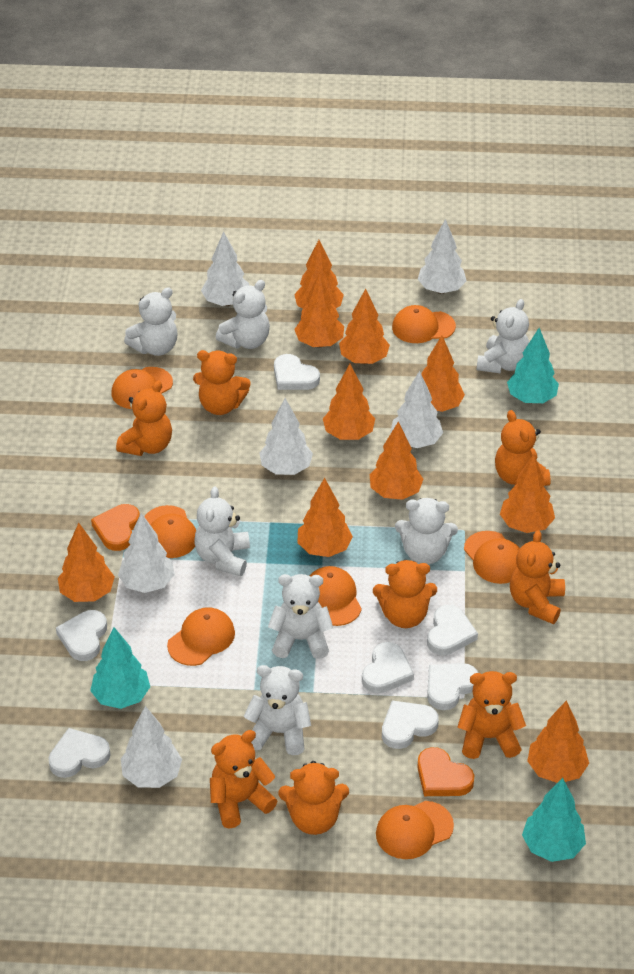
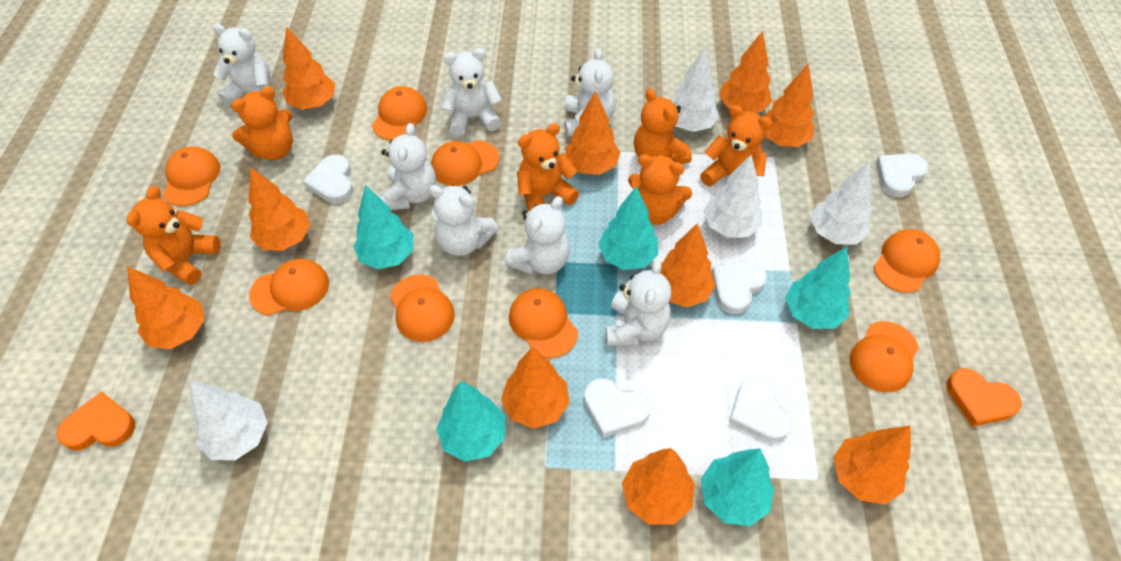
orange cap: [111,367,173,409] [145,505,196,558] [167,607,235,666] [310,566,362,626] [376,801,454,859] [392,305,456,343] [464,531,520,584] = 7 -> [163,147,220,206] [249,259,329,315] [372,86,427,140] [390,274,455,342] [431,140,499,186] [509,288,578,358] [850,321,919,393] [874,229,940,293] = 8
orange teddy bear: [116,380,172,456] [193,350,251,415] [210,730,277,828] [279,761,349,835] [373,560,437,628] [458,671,526,759] [495,410,550,486] [510,530,565,624] = 8 -> [127,186,221,285] [231,86,293,160] [517,123,579,211] [628,154,692,225] [634,88,692,164] [700,105,772,187] = 6
turquoise tree: [90,627,150,709] [507,328,559,403] [522,778,586,862] = 3 -> [353,185,413,269] [436,381,505,462] [598,186,658,270] [701,449,774,526] [786,247,851,329] = 5
white heart: [48,728,110,778] [56,610,107,661] [274,354,320,390] [362,642,414,693] [382,700,439,749] [427,605,478,655] [427,663,478,710] = 7 -> [303,155,353,203] [584,378,651,438] [712,261,767,314] [729,376,792,442] [876,154,929,197] = 5
white tree: [118,513,175,593] [121,706,182,788] [201,231,249,306] [259,398,313,475] [390,370,443,448] [418,219,467,294] = 6 -> [190,381,268,460] [671,48,719,132] [704,155,762,238] [810,161,872,245] = 4

